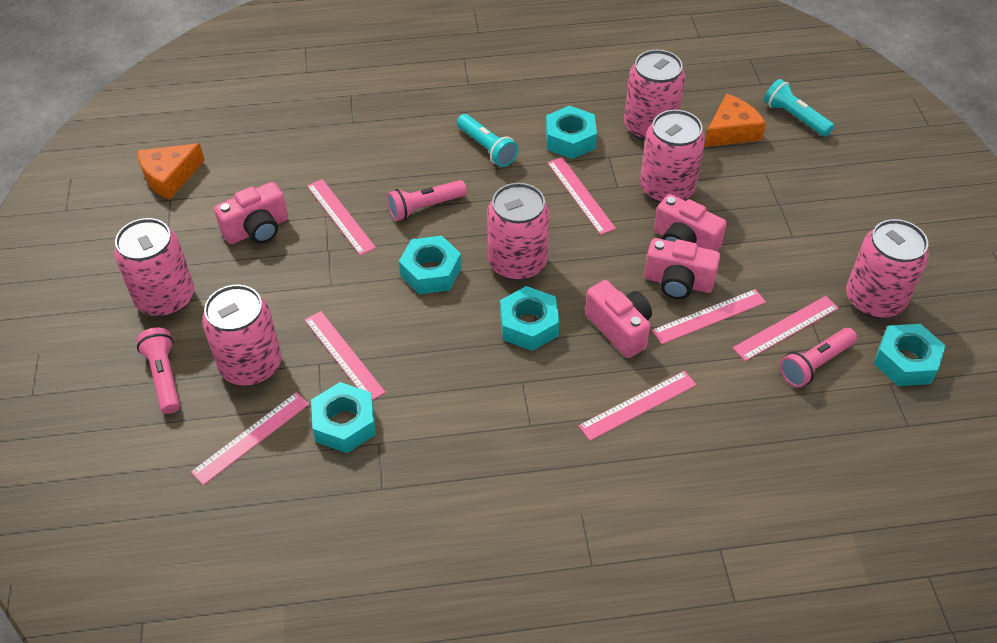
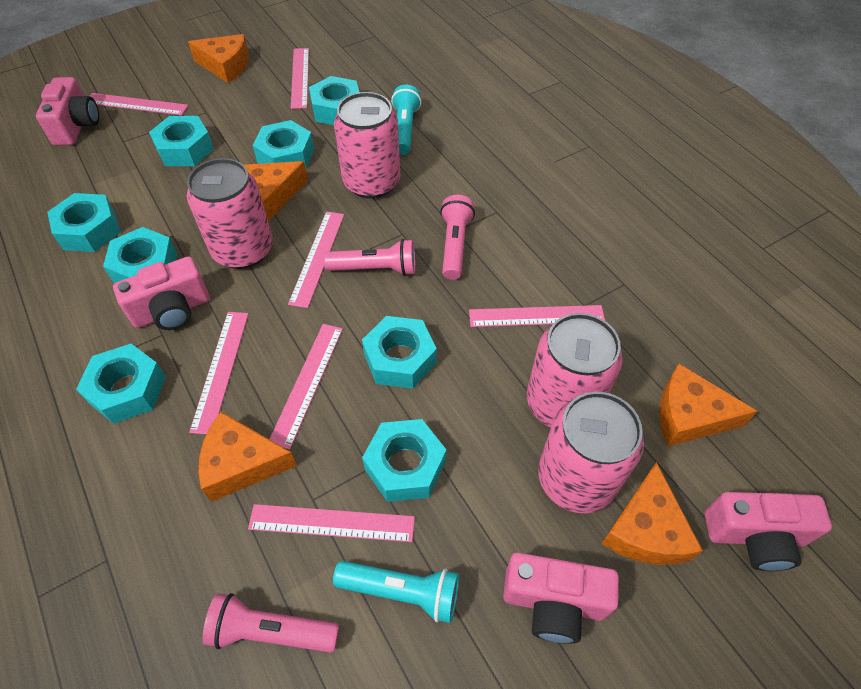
orange cheese: [137,143,205,200] [704,94,766,147] = 2 -> [188,34,249,83] [198,412,297,502] [244,161,308,221] [601,462,703,565] [659,364,758,446] = 5
pink can: [114,218,194,317] [202,285,282,386] [487,183,550,281] [624,50,685,141] [640,110,705,203] [846,219,929,319] = 6 -> [187,158,273,269] [334,92,400,199] [527,313,623,428] [538,391,644,513] = 4
turquoise nut: [311,382,376,453] [399,236,461,294] [500,286,559,351] [546,106,597,159] [874,324,946,386] = 5 -> [47,193,121,252] [76,344,166,424] [103,227,177,283] [149,116,214,166] [252,120,314,168] [309,76,359,125] [362,316,437,389] [362,419,446,502] = 8

